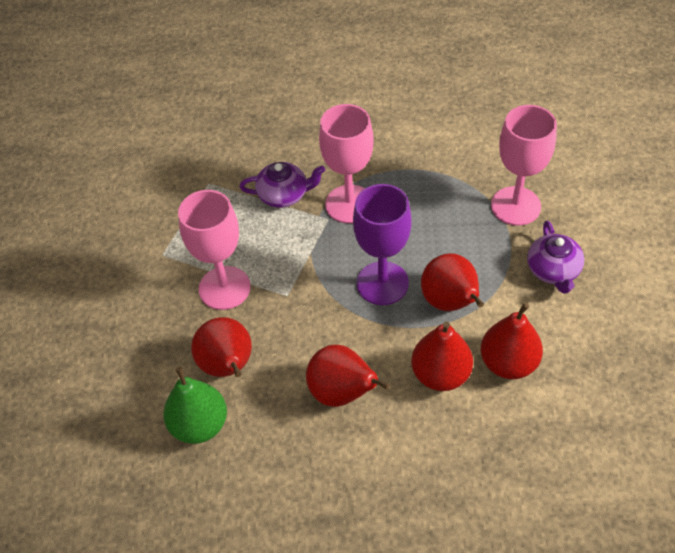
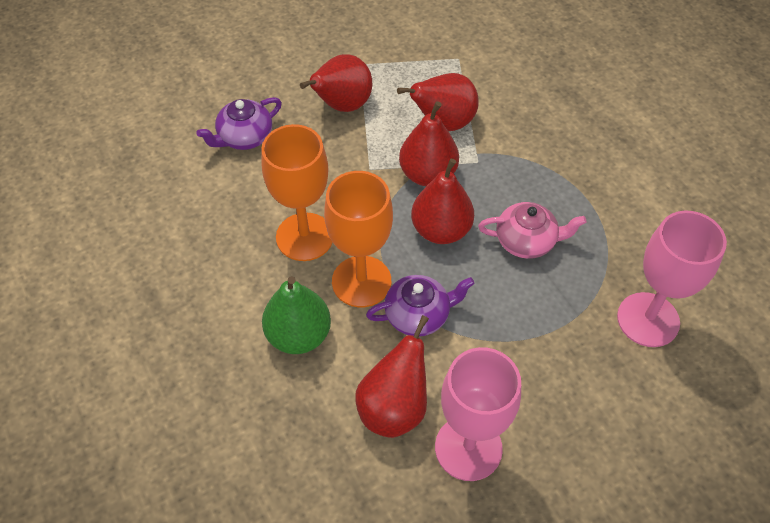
orange goblet: none = 0 -> [261,124,333,261] [324,171,393,307] = 2
pink goblet: [178,190,251,310] [319,104,374,223] [491,105,557,226] = 3 -> [435,347,521,481] [617,210,727,347] = 2
pink teapot: none = 0 -> [478,202,587,259] = 1
purple goblet: [353,184,412,305] = 1 -> none = 0

